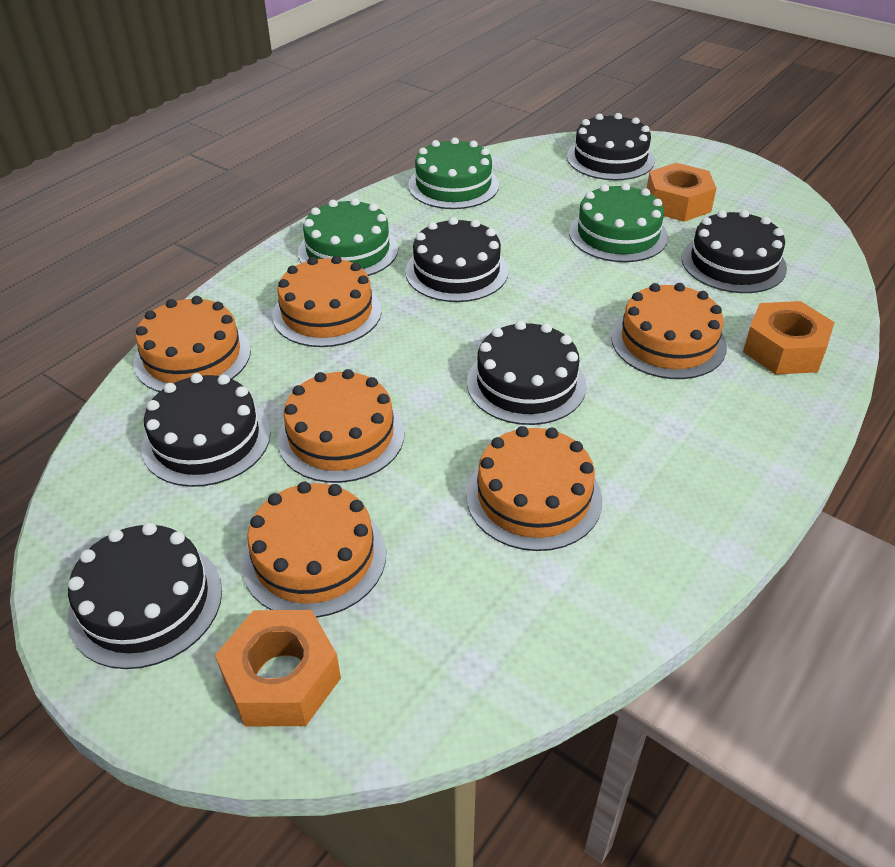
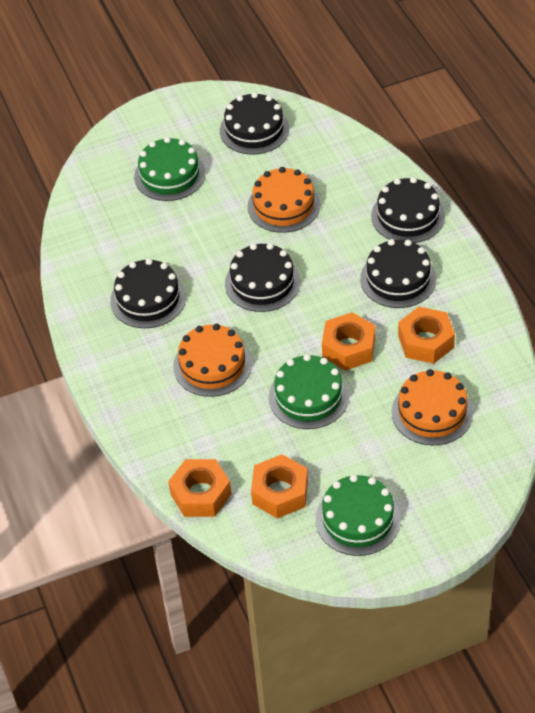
black cake: [68,523,222,669] [141,373,271,487] [405,217,508,302] [467,321,587,425] [567,113,655,180] [682,210,787,293] = 6 -> [110,258,186,328] [220,92,289,155] [225,243,300,312] [360,239,436,308] [371,177,445,243] = 5
orange cake: [134,296,251,392] [241,482,386,618] [272,256,382,347] [278,369,405,483] [466,426,602,551] [611,283,727,379] = 6 -> [173,324,252,397] [248,167,320,233] [392,369,473,445] = 3
orange nut: [215,610,341,727] [647,163,717,222] [743,301,835,375] = 3 -> [168,459,231,517] [251,454,308,519] [322,312,375,371] [398,307,455,364] = 4

